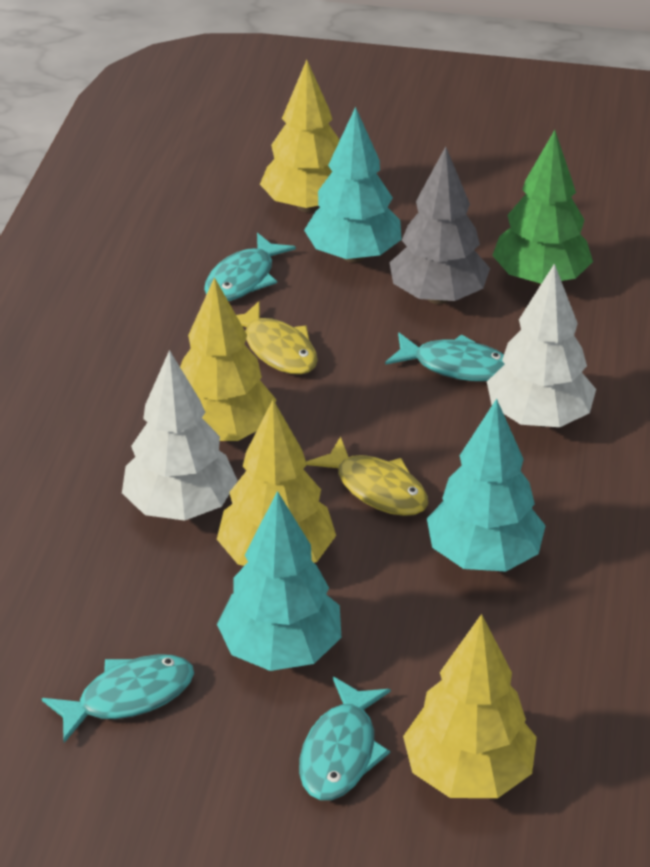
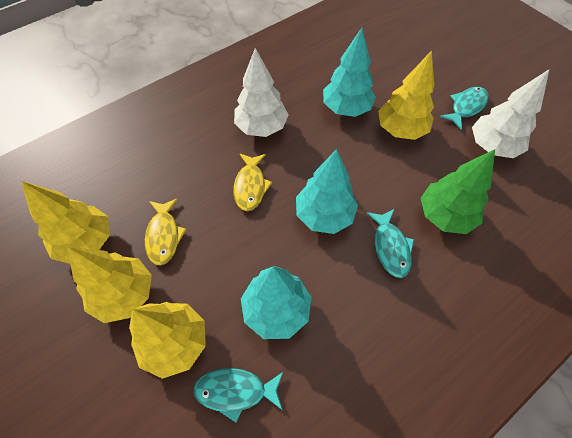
grey tree: [390,146,490,304] = 1 -> none = 0
turquoise fish: [42,654,194,743] [204,233,296,301] [299,677,391,800] [385,332,504,381] = 4 -> [193,368,283,422] [367,209,414,278] [440,87,489,130] = 3

